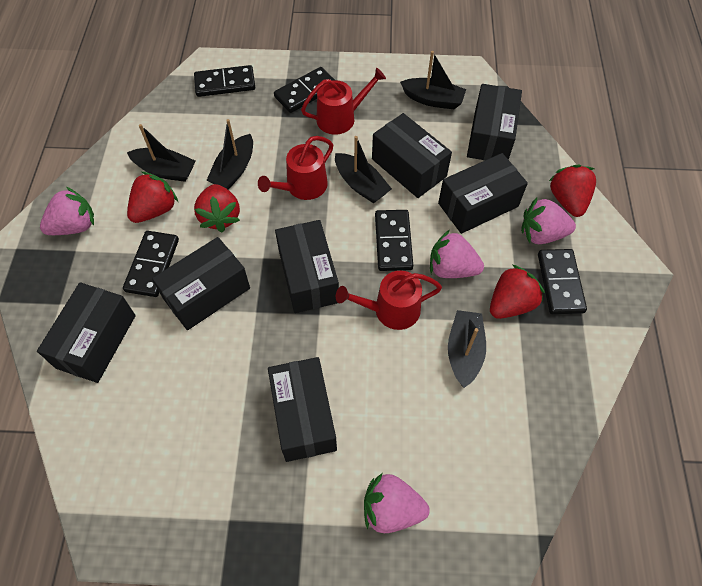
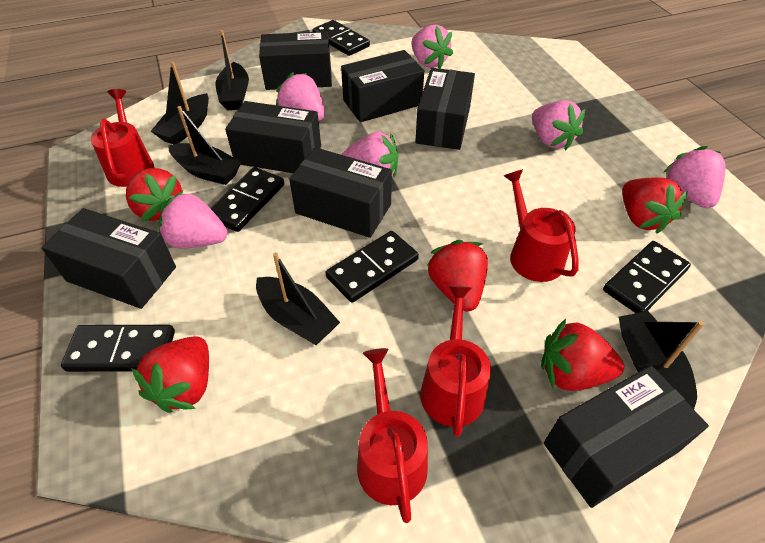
pink strawberry: [40,187,94,235] [364,473,430,533] [430,230,484,278] [521,198,576,244] = 4 -> [158,190,227,248] [276,72,325,121] [342,132,398,177] [412,25,453,69] [532,100,585,151] [663,146,726,208] = 6
red strawberry: [127,172,178,223] [194,184,240,233] [490,265,545,319] [549,164,596,217] = 4 -> [126,168,182,221] [131,336,209,413] [427,240,488,311] [541,319,624,391] [622,177,688,234] = 5
red watering can: [258,136,333,200] [301,68,386,135] [336,271,442,330] = 3 -> [91,89,154,187] [357,348,428,523] [420,286,491,437] [504,169,578,282] = 4

